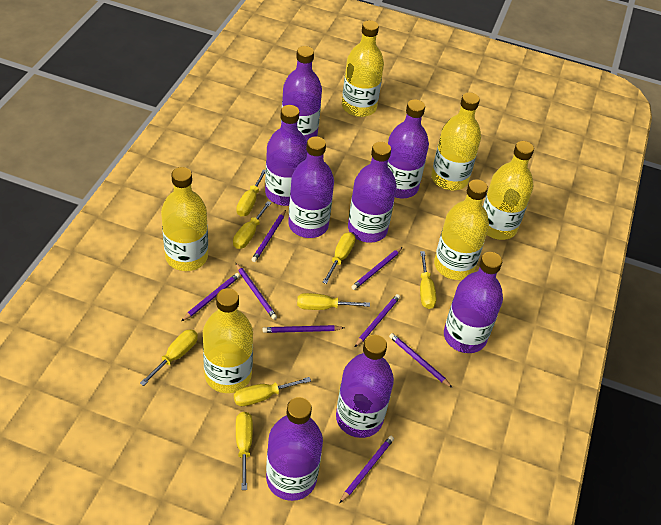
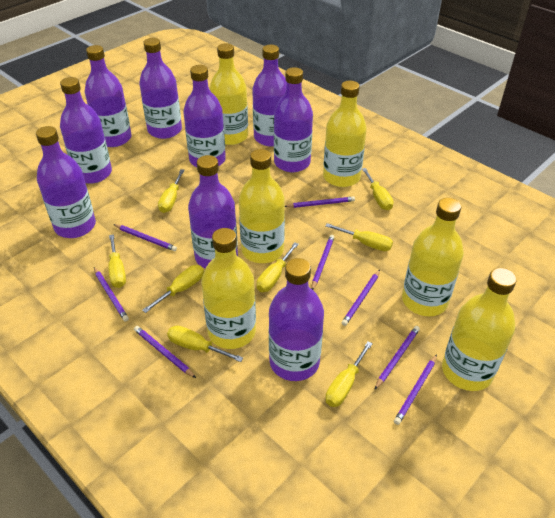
purple bottle: [265,105,307,206] [266,397,323,501] [281,46,322,142] [288,136,334,238] [336,335,394,438] [348,142,397,243] [388,99,429,198] [444,252,503,353] = 8 -> [36,126,96,238] [60,77,112,184] [85,45,132,147] [139,38,182,139] [183,65,226,167] [188,155,238,269] [252,45,287,146] [269,258,324,381] [274,67,313,172] = 9

